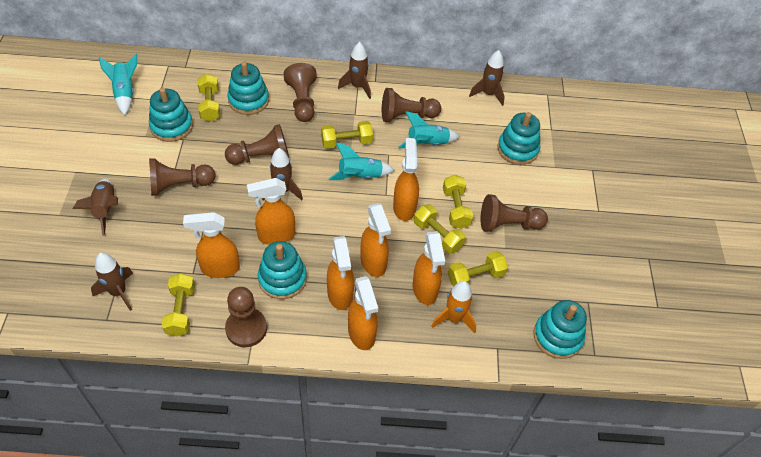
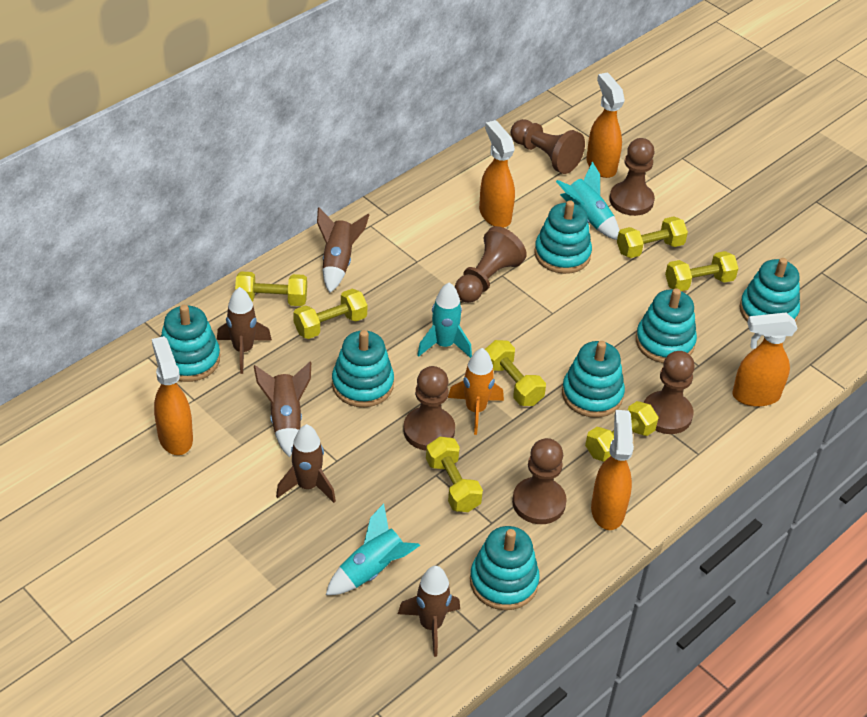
orange spray bottle: [183,212,240,278] [247,178,295,245] [327,236,354,310] [348,276,378,350] [360,203,391,277] [393,138,419,221] [412,231,445,305] = 7 -> [152,336,193,455] [479,120,515,228] [586,73,625,178] [591,410,634,530] [732,313,798,407] = 5
turquoise stacking toy: [149,88,193,142] [227,62,269,115] [258,241,307,299] [498,112,540,165] [533,300,587,359] = 5 -> [161,305,220,382] [332,330,394,407] [470,526,540,610] [534,200,592,274] [562,341,625,418] [636,288,697,363] [740,258,800,322] = 7
yellow dumbbell: [162,273,195,336] [197,74,220,122] [321,121,373,149] [414,204,466,254] [443,175,473,229] [448,251,508,287] = 6 -> [235,271,307,306] [293,289,367,339] [426,437,483,512] [485,340,546,406] [585,401,659,462] [617,216,688,258] [665,251,738,291] = 7

